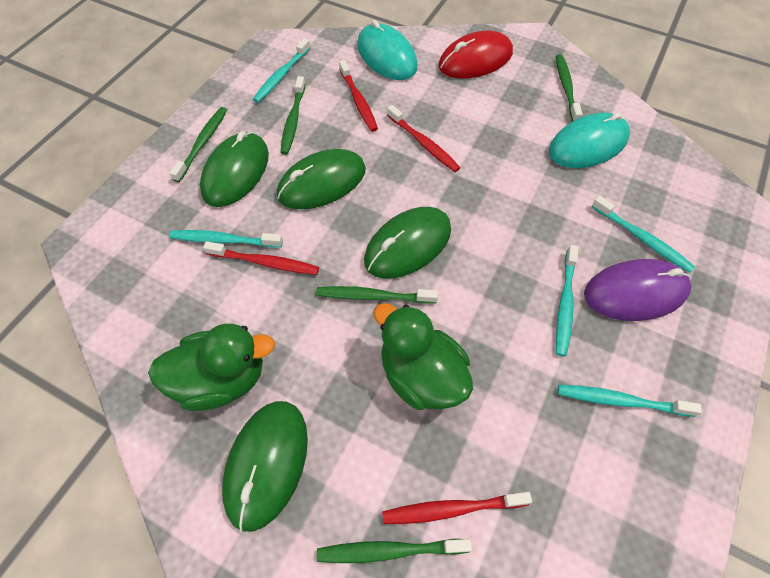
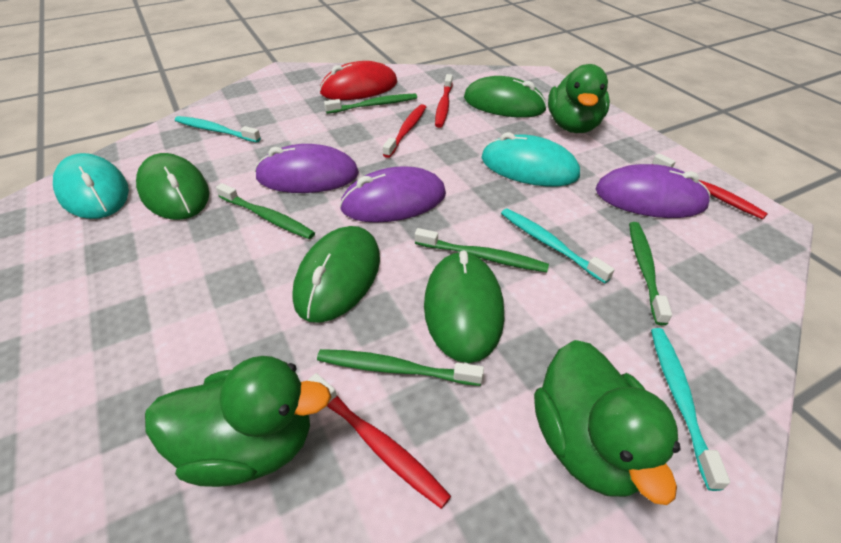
green duck: [148,324,275,411] [374,303,473,410] = 2 -> [145,356,331,487] [534,340,681,505] [548,64,610,133] = 3
purple mouse: [584,259,692,321] = 1 -> [255,144,359,193] [339,167,446,223] [596,164,711,218] = 3
turquoise toothbrush: [169,230,283,248] [253,38,311,103] [556,245,579,357] [558,385,702,417] [592,196,695,273] = 5 -> [175,116,261,143] [501,208,614,283] [651,328,730,491] = 3

